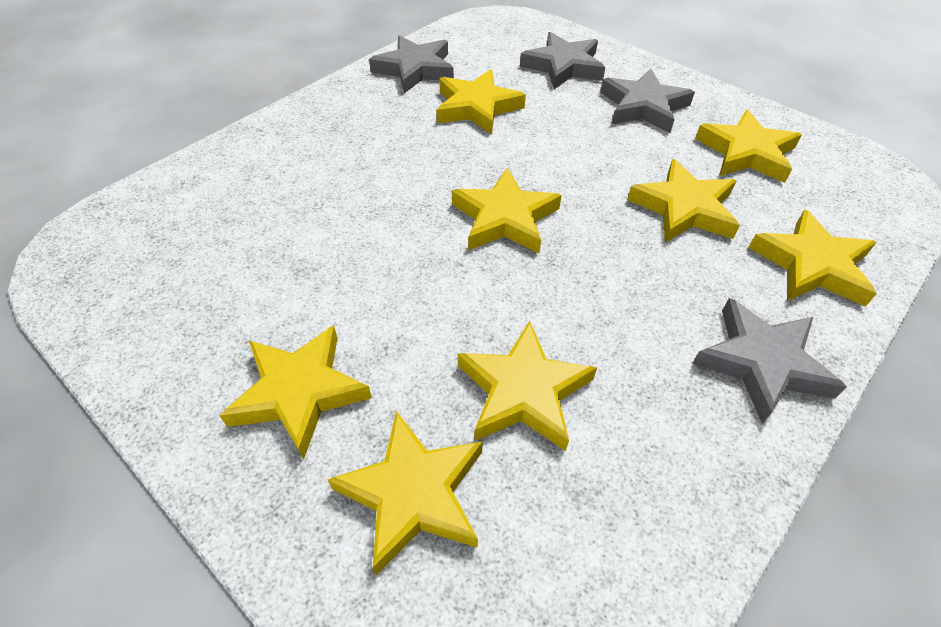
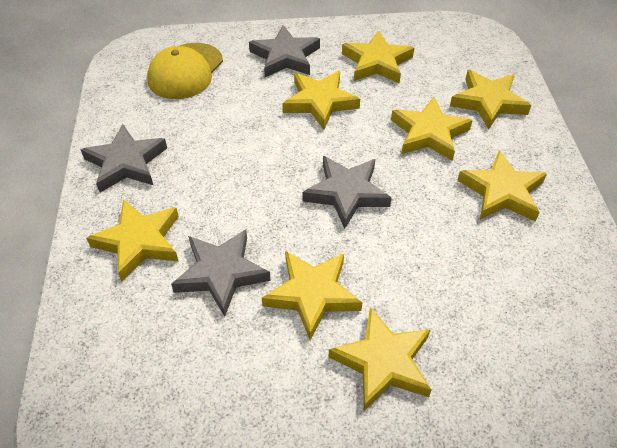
yellow cap: none = 0 -> [147,43,223,99] = 1

